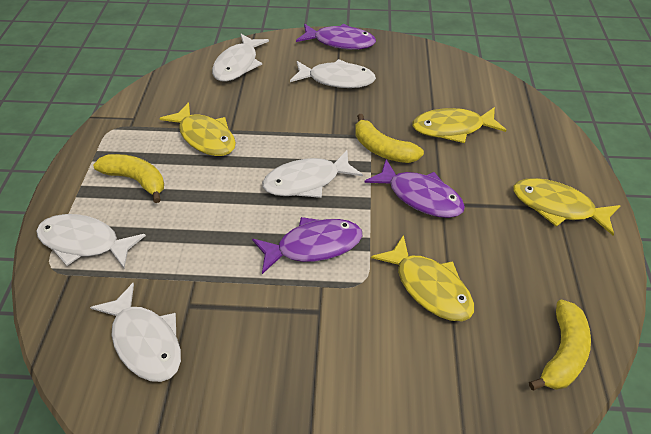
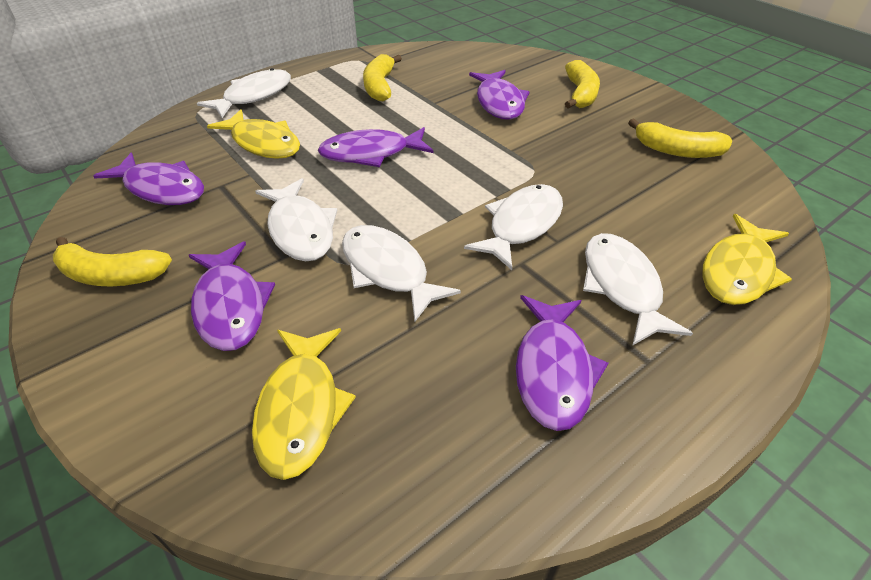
purple fish: [252,217,362,274] [296,24,376,50] [364,159,465,218] = 3 -> [93,153,204,205] [189,242,275,351] [318,127,434,167] [469,70,530,120] [516,295,609,431] = 5
yellow banana: [93,154,164,203] [355,114,424,163] [529,300,591,390] = 3 -> [53,237,172,286] [363,54,402,101] [565,60,600,109] [628,118,732,158] = 4
yellow fish: [160,102,236,156] [371,235,474,321] [412,107,506,143] [513,178,621,235] = 4 -> [207,109,300,159] [252,328,356,480] [702,214,792,305] = 3

